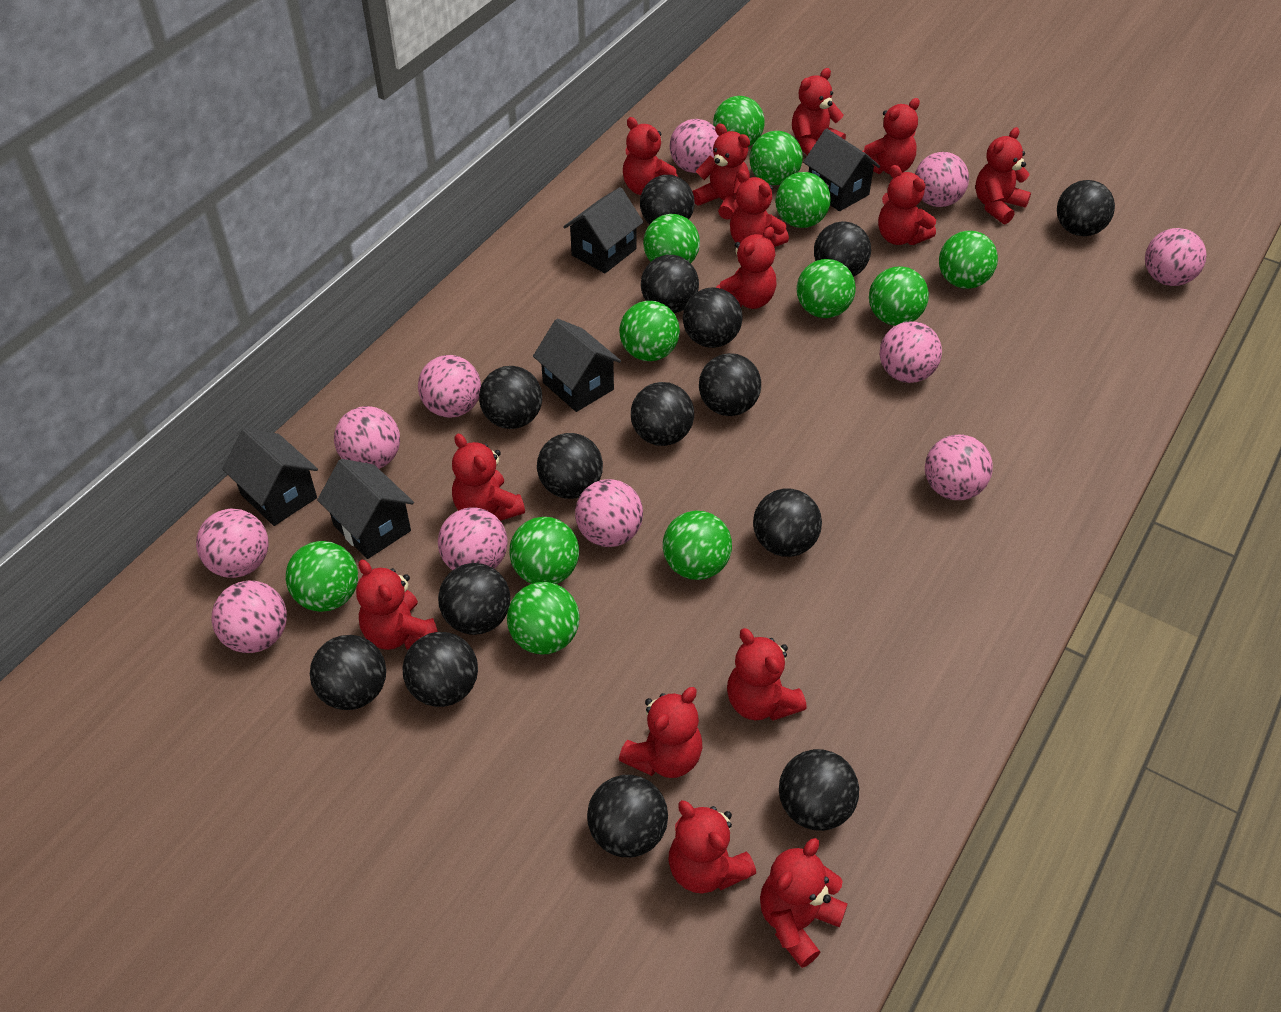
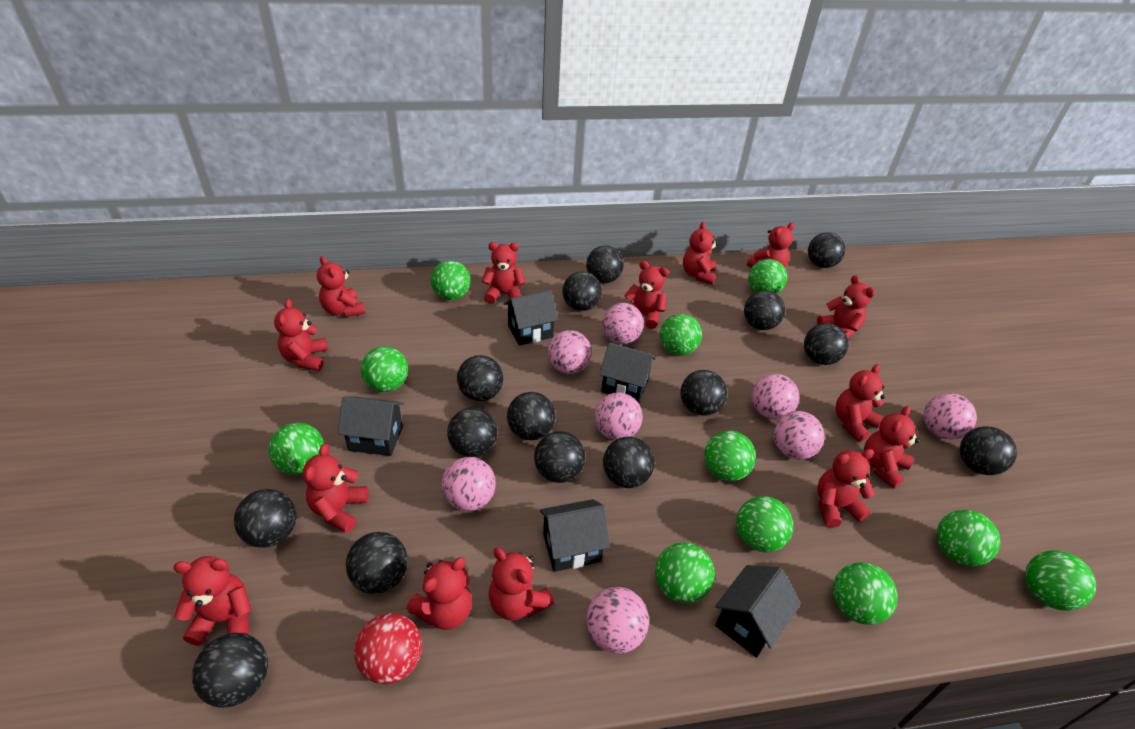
green ball: [286,541,358,612] [507,582,580,655] [509,517,579,584] [619,301,680,361] [643,214,700,263] [663,510,732,580] [713,96,765,147] [750,131,803,185] [776,172,831,228] [797,259,856,318] [869,266,929,326] [939,231,998,289] = 12 -> [268,422,324,475] [361,346,408,392] [431,261,471,300] [655,542,715,604] [660,314,702,355] [704,431,756,481] [736,496,793,553] [748,259,787,294] [833,562,898,625] [936,510,1000,566] [1025,550,1096,611] = 11
pink ball: [196,509,268,578] [212,581,287,653] [334,406,400,469] [418,355,481,418] [438,508,508,570] [575,479,643,547] [670,119,719,173] [880,321,942,383] [915,152,969,207] [925,435,993,500] [1145,228,1206,286] = 11 -> [442,457,496,511] [548,330,591,374] [587,587,649,654] [594,392,643,440] [602,303,644,344] [751,374,799,419] [773,411,825,460] [924,393,977,439] = 8
red ball: none = 0 -> [354,613,422,684] = 1

